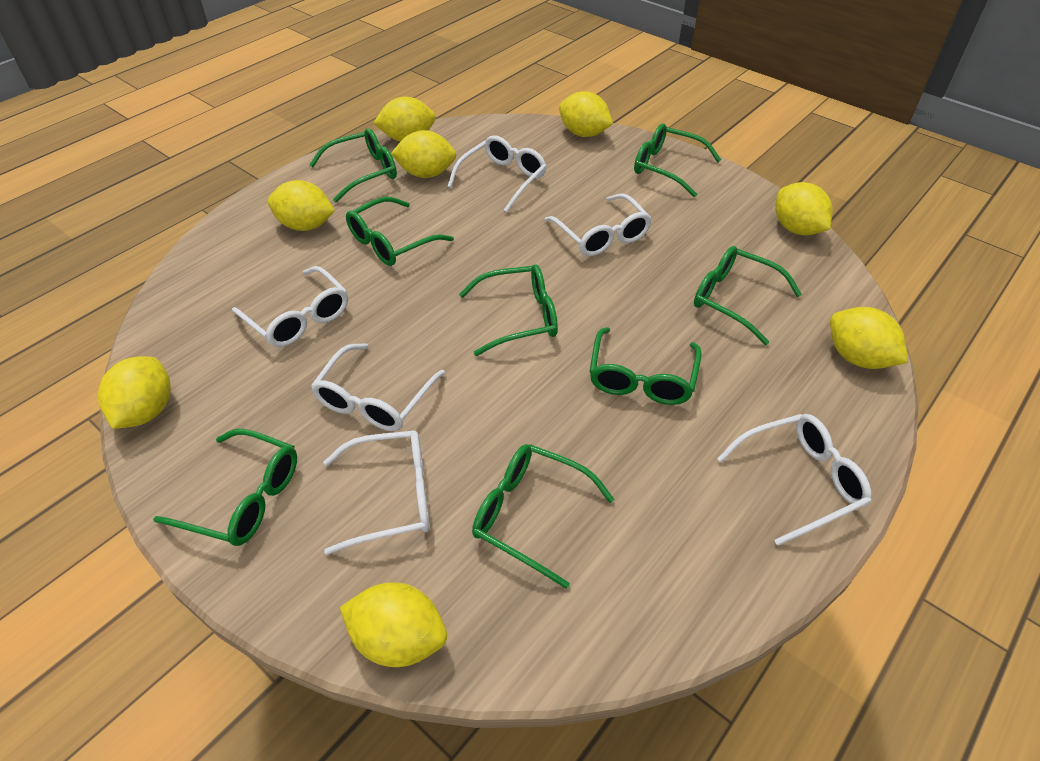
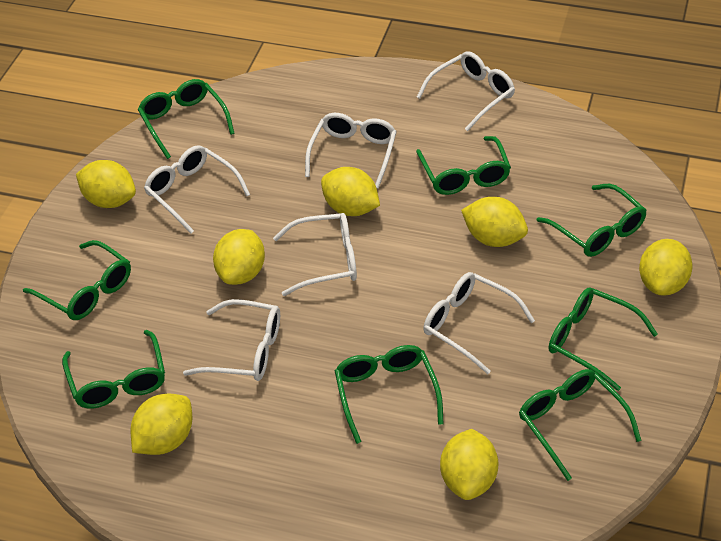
yellow lemon: [98,356,171,429] [268,180,335,231] [340,582,447,667] [374,97,436,142] [391,130,456,178] [559,91,613,137] [775,182,833,236] [830,307,908,369] = 8 -> [76,160,136,208] [130,394,192,455] [213,229,265,285] [321,167,380,216] [440,429,498,500] [461,197,528,247] [639,239,693,296] = 7

